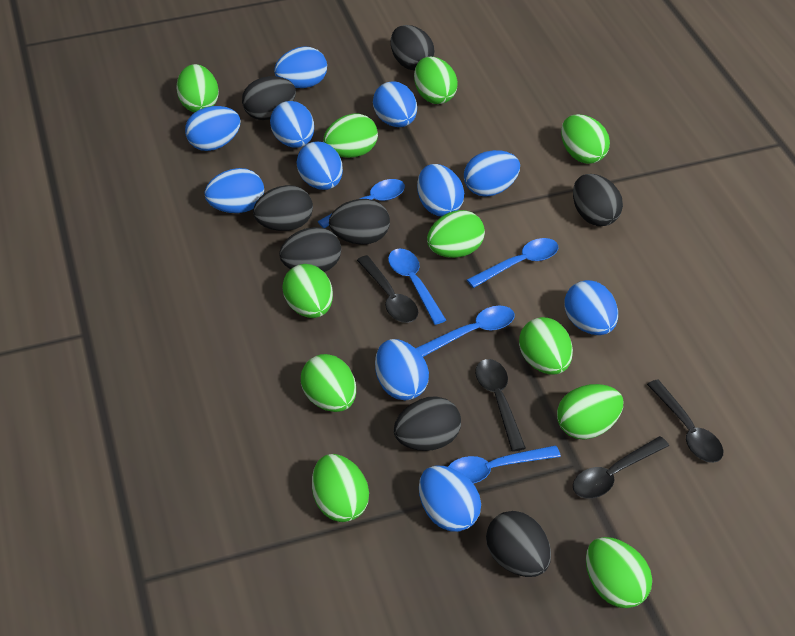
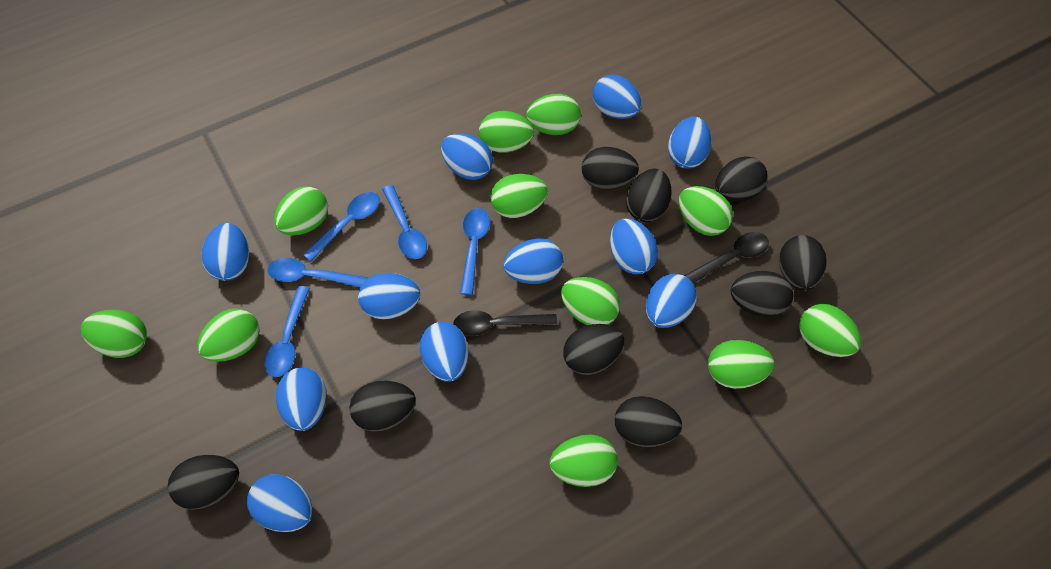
black egg: [242,76,296,120] [253,185,313,231] [279,227,341,272] [329,199,390,245] [391,25,435,71] [394,397,461,451] [486,511,551,577] [573,174,623,226] = 8 -> [168,455,239,510] [349,381,416,432] [563,324,624,375] [582,147,639,190] [615,396,682,447] [626,169,672,222] [715,156,768,202] [730,271,793,317] [779,235,827,291] = 9
black spoon: [357,255,418,323] [475,359,526,452] [573,436,669,499] [647,380,723,463] = 4 -> [453,310,557,336] [684,232,769,283] = 2

